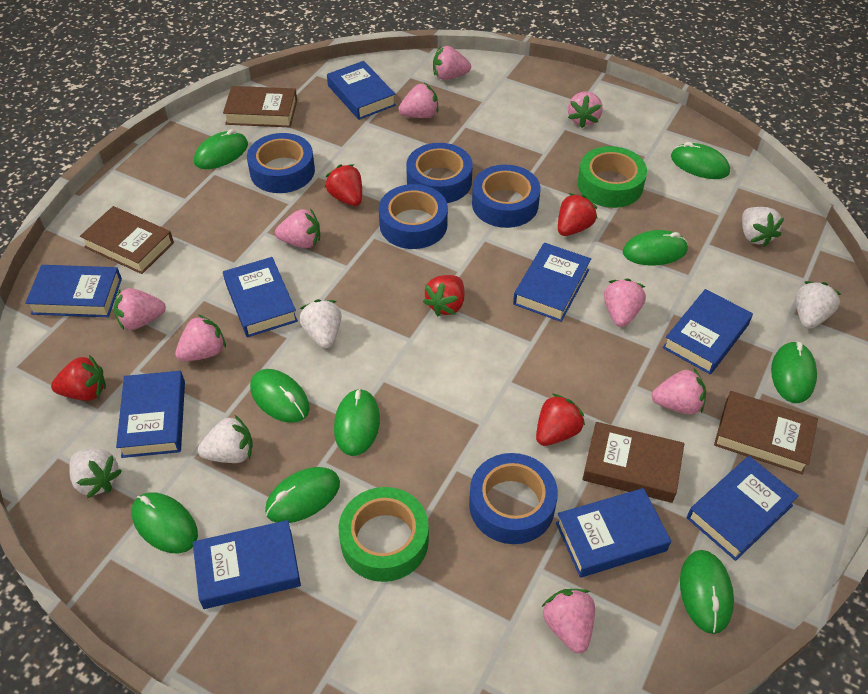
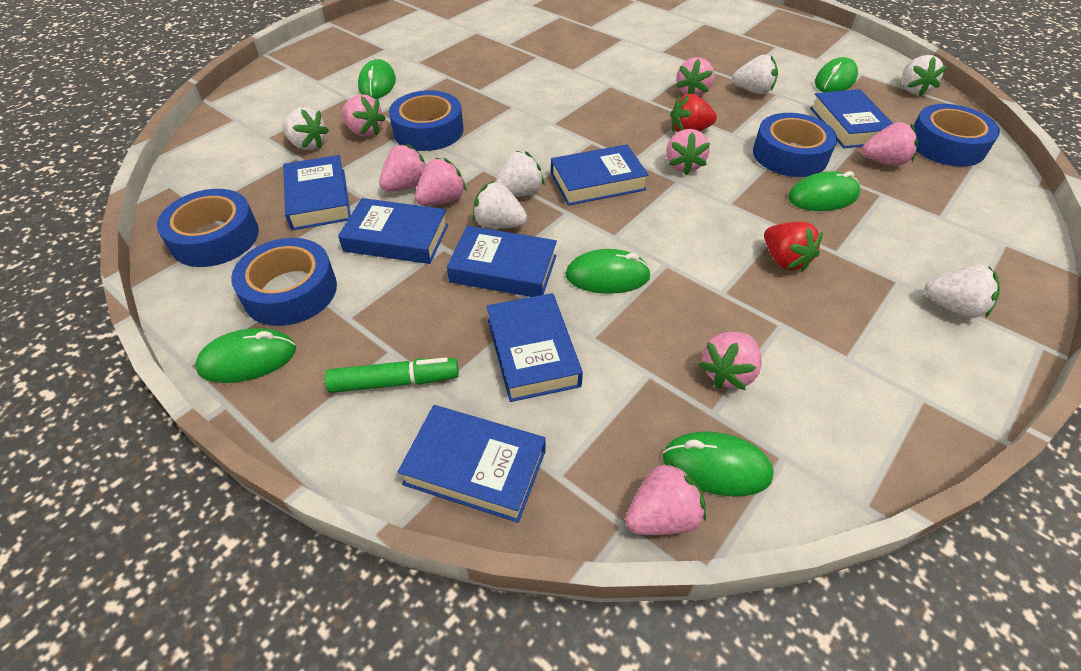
blue book: [25,265,122,317] [116,371,185,458] [193,520,301,609] [223,257,298,337] [327,61,396,120] [513,243,591,322] [556,488,671,577] [663,289,753,374] [687,456,799,561] = 9 -> [283,155,351,230] [338,198,448,264] [398,405,546,523] [447,226,557,297] [486,293,583,402] [551,144,649,206] [810,89,893,148] = 7
brown book: [80,206,174,274] [223,86,297,127] [582,422,684,503] [714,391,818,475] = 4 -> none = 0
green marker: none = 0 -> [325,357,459,393] = 1
green mouse: [131,492,198,553] [194,129,248,169] [250,369,310,423] [265,467,340,523] [334,388,380,456] [623,230,688,266] [671,142,730,179] [680,550,734,634] [771,341,817,403] = 9 -> [195,328,296,383] [358,59,396,99] [565,249,651,294] [663,432,774,496] [788,171,860,211] [815,57,858,92] = 6
green tape: [339,487,429,582] [578,146,647,208] = 2 -> none = 0
pink strawberry: [114,288,166,330] [175,315,226,362] [275,208,320,248] [398,83,438,118] [433,46,471,80] [542,589,595,653] [568,91,603,128] [604,278,646,327] [652,369,706,415] = 9 -> [341,94,386,136] [379,144,426,192] [415,158,467,206] [625,460,706,535] [666,129,710,175] [676,57,714,96] [698,332,762,390] [861,122,918,166] = 8
red strawberry: [51,355,106,401] [325,164,362,206] [423,275,464,316] [536,394,585,446] [558,193,597,236] = 5 -> [670,94,717,132] [764,221,823,272] = 2
white strawberry: [69,449,122,498] [198,415,253,463] [299,299,341,348] [742,207,784,247] [796,281,841,329] = 5 -> [282,107,329,150] [472,181,527,229] [495,151,545,197] [732,55,778,94] [902,55,946,96] [924,264,1000,319] = 6

